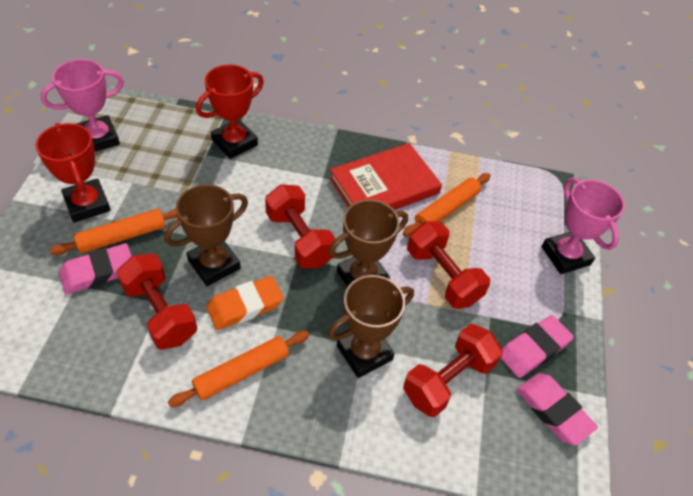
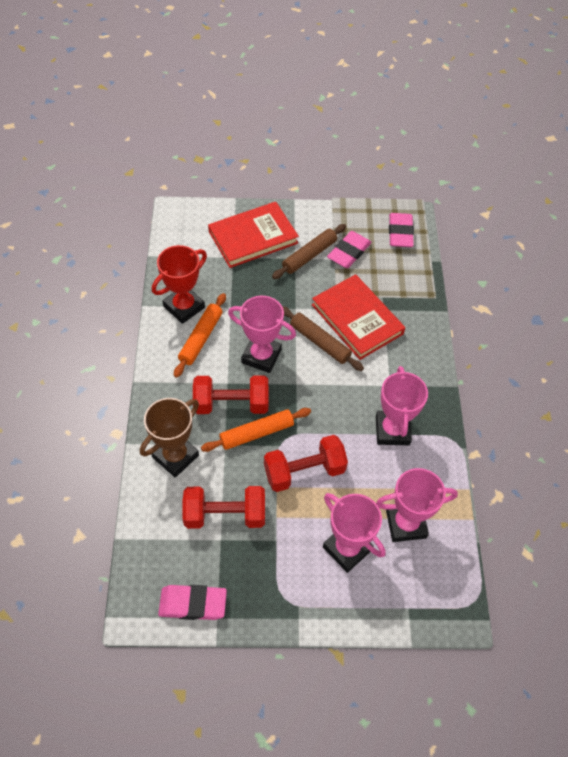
brown rolling pin: none = 0 -> [272,224,346,279] [282,306,364,371] = 2
brown trophy: [164,184,248,286] [328,199,408,287] [328,275,414,378] = 3 -> [140,398,199,478] = 1
orange eraser: [206,276,283,330] = 1 -> none = 0
orange rolling pin: [50,208,178,255] [168,331,309,407] [403,173,491,237] = 3 -> [174,293,226,378] [201,408,311,452] = 2
pink trophy: [40,59,124,152] [541,178,625,274] = 2 -> [228,296,296,373] [323,493,386,573] [376,366,428,445] [376,468,458,542] = 4
red book: [330,143,442,210] = 1 -> [208,202,299,268] [312,274,405,360] = 2
red dumbbell: [116,254,197,350] [265,184,336,269] [403,324,503,417] [407,221,490,309] = 4 -> [182,486,265,529] [193,375,268,414] [264,435,348,492] = 3
red trophy: [35,123,111,223] [196,65,264,159] = 2 -> [152,245,207,324] = 1

